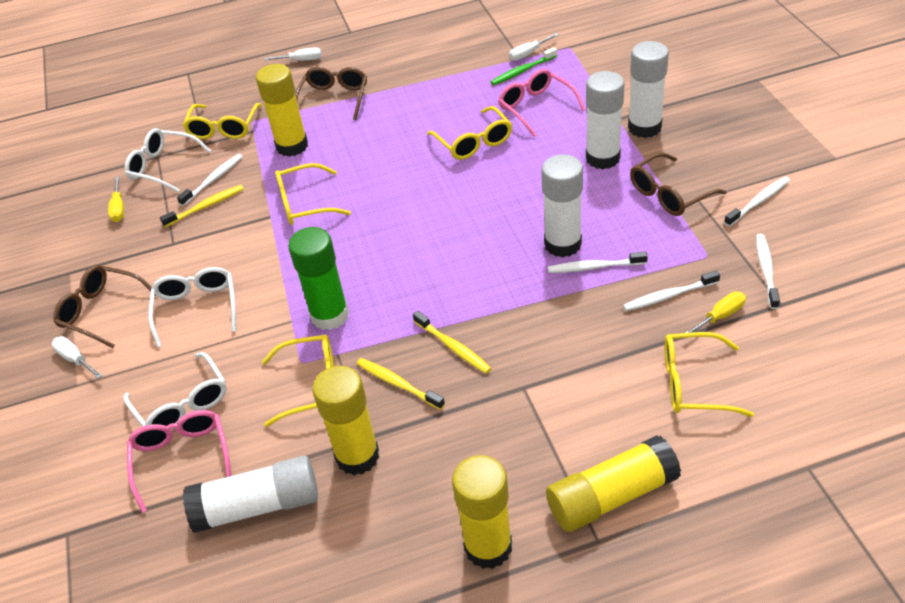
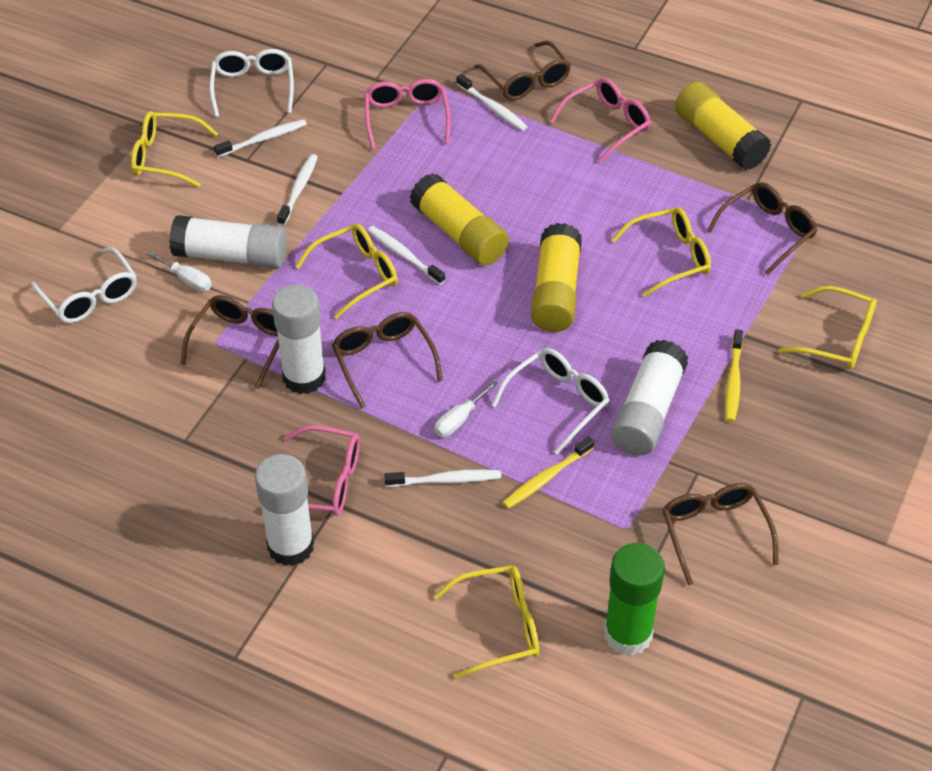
brown glasses: [53,265,156,348] [295,67,367,120] [630,153,727,216] = 3 -> [180,295,279,389] [332,312,443,409] [474,41,571,100] [662,483,779,585] [707,182,818,276] = 5
green toothbrush: [491,47,557,85] = 1 -> none = 0
pink glasses: [127,410,231,513] [498,69,585,137] = 2 -> [261,425,360,516] [365,79,451,150] [550,78,651,163] = 3
white screwdriver: [51,336,103,379] [264,47,322,61] [509,33,559,61] = 3 -> [146,250,212,292] [435,380,498,437] = 2
yellow glue stick: [256,64,308,157] [312,366,379,475] [452,455,512,569] [546,435,681,532] = 4 -> [410,173,509,266] [531,223,582,332] [675,82,771,170] = 3
yellow screwdriver: [108,177,124,222] [685,292,746,333] = 2 -> none = 0
yellow toothbrush: [160,185,244,227] [357,358,445,410] [413,311,492,374] = 3 -> [502,436,594,509] [725,329,743,422] = 2

